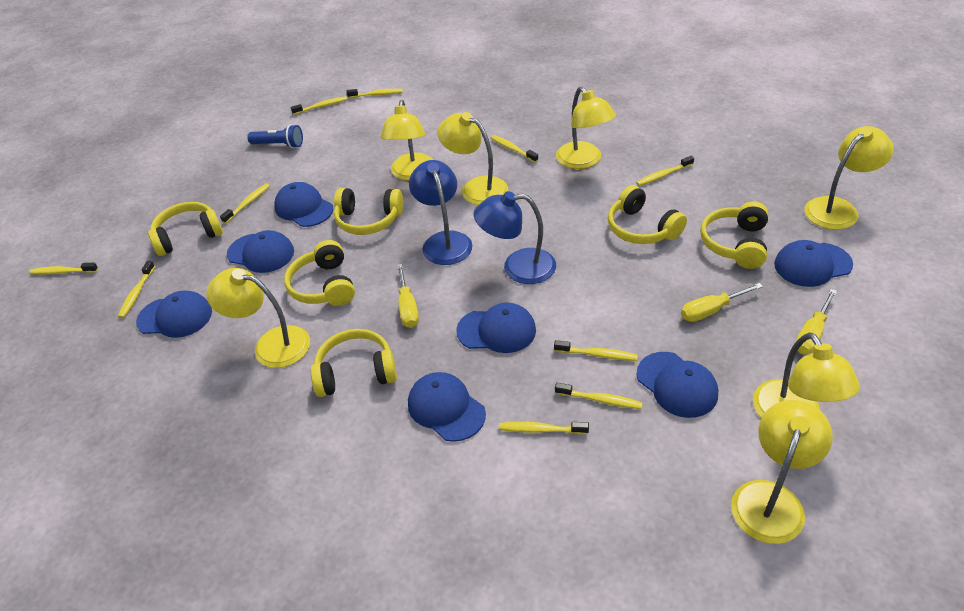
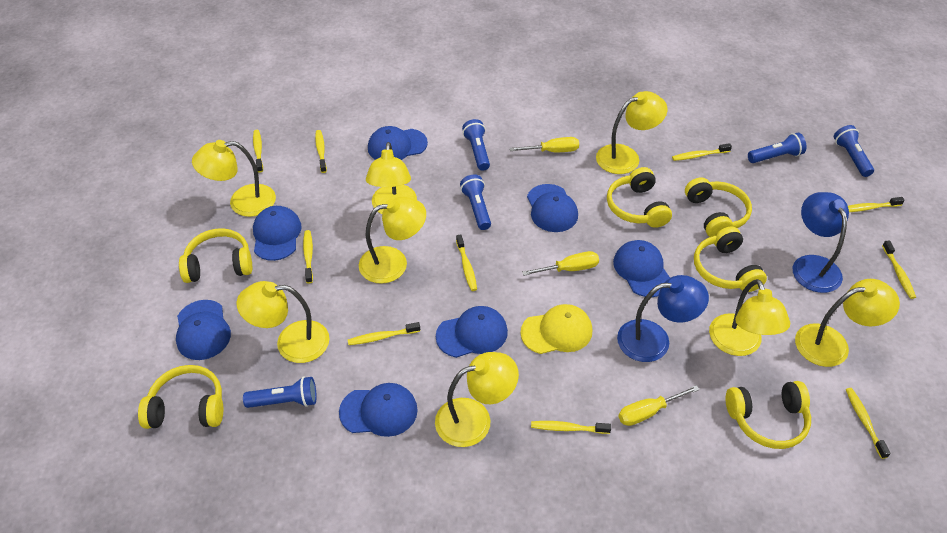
blue flashlight: [247,124,303,148] = 1 -> [243,377,317,408] [460,175,491,230] [462,119,490,171] [748,132,807,163] [834,125,874,177] = 5
yellow cap: none = 0 -> [520,304,592,354] = 1
yellow lamp: [206,268,310,368] [381,100,433,181] [437,112,508,205] [556,86,616,169] [731,400,833,544] [753,332,860,418] [805,126,894,230] = 7 -> [192,140,276,217] [237,281,330,363] [359,197,426,284] [366,142,417,214] [435,352,519,447] [596,91,667,174] [709,279,790,356] [795,279,900,367] = 8

